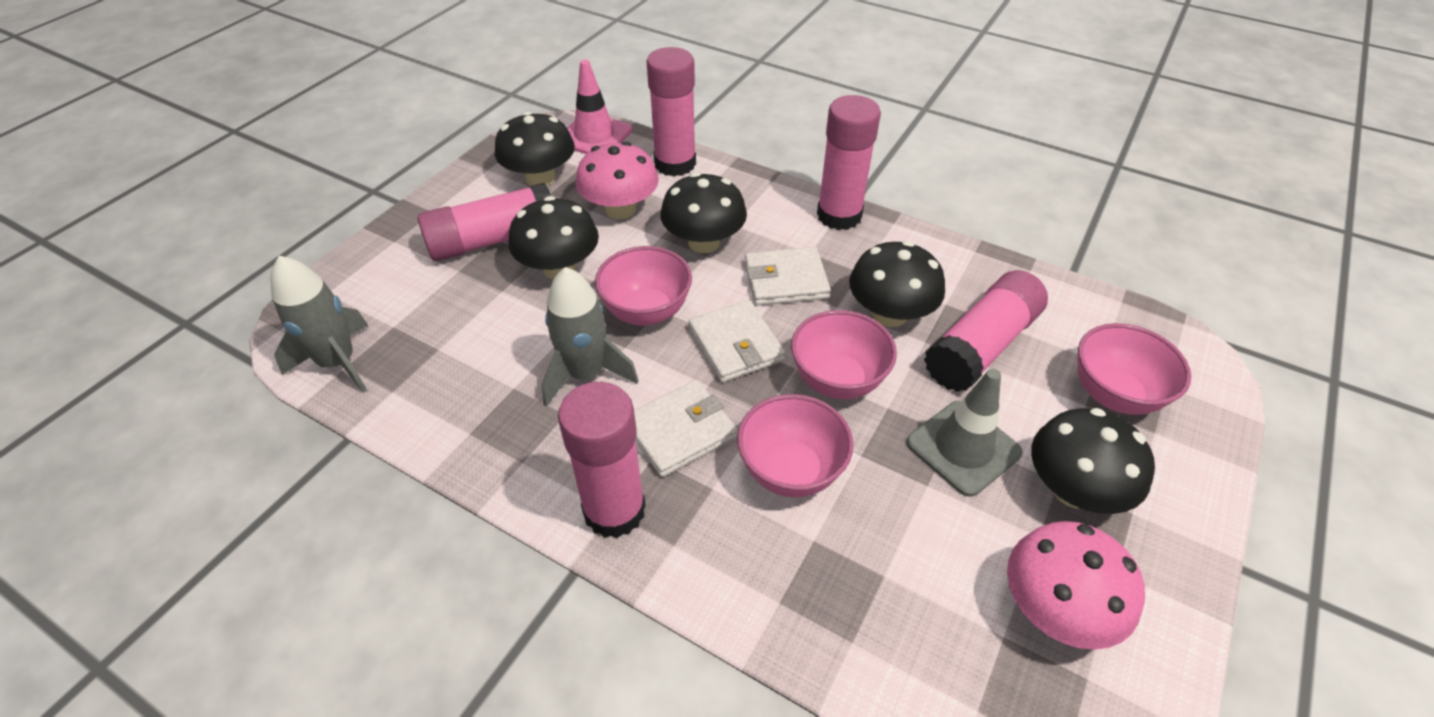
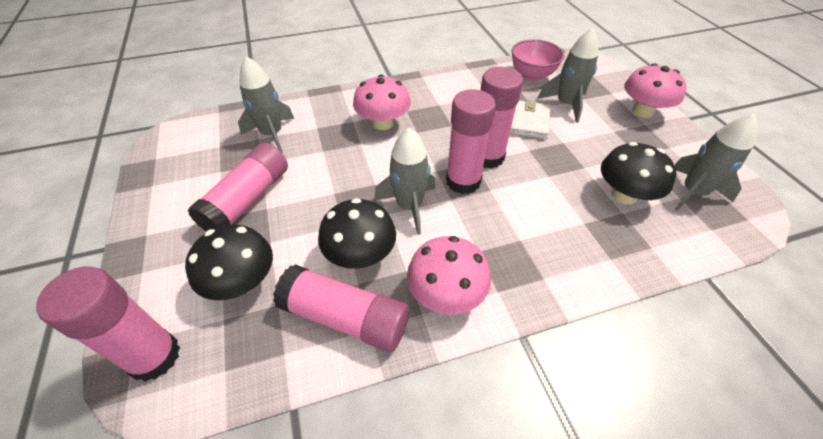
black mushroom: [495,112,575,186] [508,196,599,279] [660,172,747,253] [849,241,945,327] [1031,408,1155,514] = 5 -> [185,225,273,300] [318,198,396,269] [601,142,676,205] = 3
grey rocket: [271,256,368,393] [542,267,639,407] = 2 -> [238,56,294,153] [374,128,436,235] [537,28,598,123] [674,113,758,211] = 4
grey traffic cone: [906,369,1023,497] = 1 -> none = 0
pink bowl: [595,246,692,326] [737,394,853,497] [791,310,897,399] [1077,323,1191,415] = 4 -> [511,39,564,81] = 1
pink mushroom: [576,141,659,219] [1007,521,1145,650] = 2 -> [353,75,411,130] [407,236,491,315] [624,63,687,118] = 3
pink traffic cone: [567,60,632,154] = 1 -> none = 0
white wallet: [634,380,737,477] [689,300,785,382] [745,247,831,306] = 3 -> [510,99,551,139] = 1

